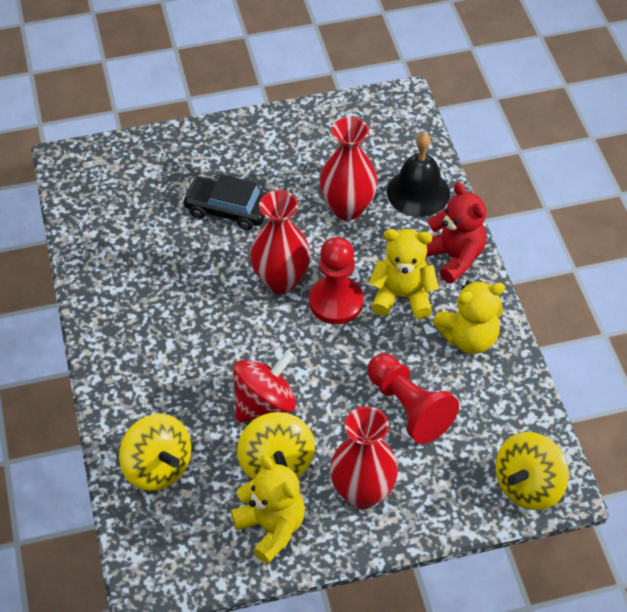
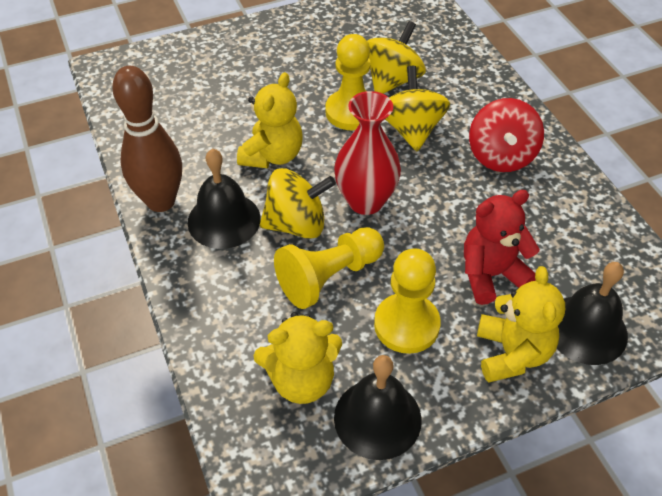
black bell: [387,132,450,217] = 1 -> [188,148,261,249] [334,355,422,460] [557,262,628,365] = 3
black car: [182,174,267,230] = 1 -> none = 0
brown bowling pin: none = 0 -> [112,66,182,212] = 1
red pawn: [309,237,364,324] [368,354,459,444] = 2 -> none = 0
red vase: [250,190,311,294] [320,117,378,221] [330,406,398,509] = 3 -> [334,91,401,215] = 1
yellow pawn: none = 0 -> [274,227,384,309] [325,34,371,130] [374,248,441,354] = 3

